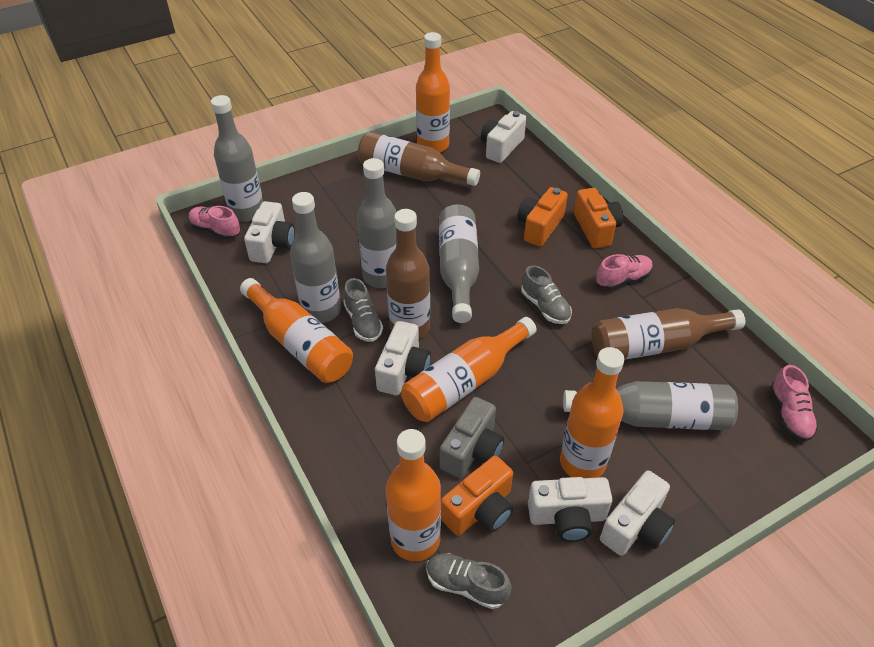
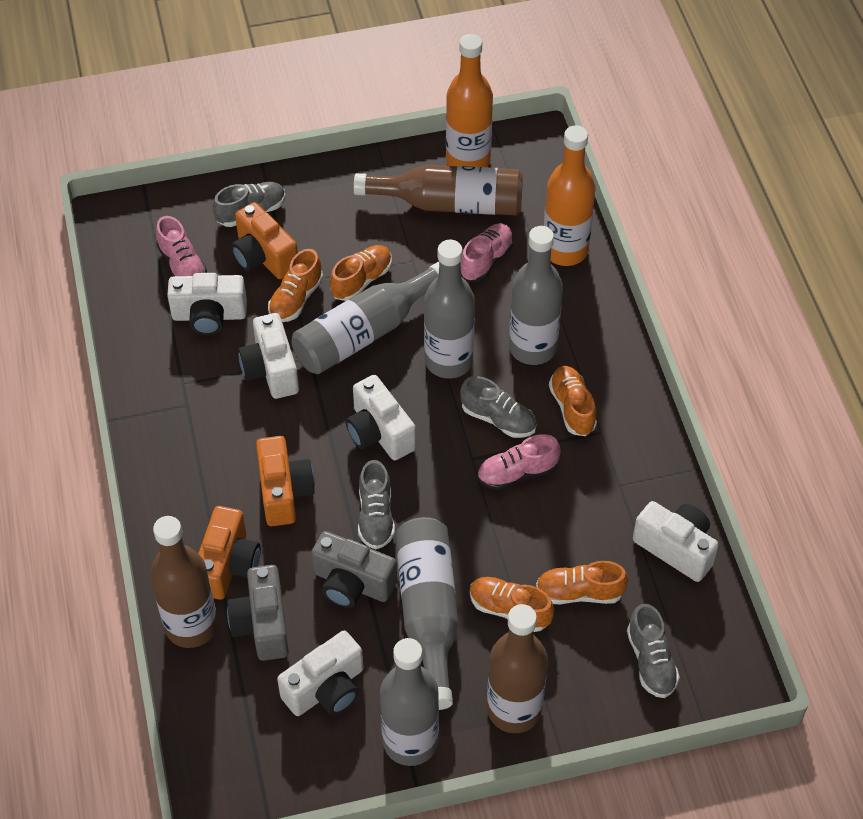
grey camera: [440,397,504,478] = 1 -> [227,565,289,661] [311,531,397,608] = 2
grey shoe: [343,278,383,342] [426,553,512,609] [521,265,572,324] = 3 -> [213,182,286,227] [358,460,395,549] [460,376,536,438] [627,604,680,698] = 4
orange bottle: [240,278,353,383] [386,429,441,561] [401,317,537,422] [416,32,450,153] [560,347,625,478] = 5 -> [446,34,493,167] [544,125,595,266] = 2
orange shoe: none = 0 -> [268,249,323,322] [330,245,392,301] [470,577,554,632] [536,561,628,605] [549,366,597,436] = 5

